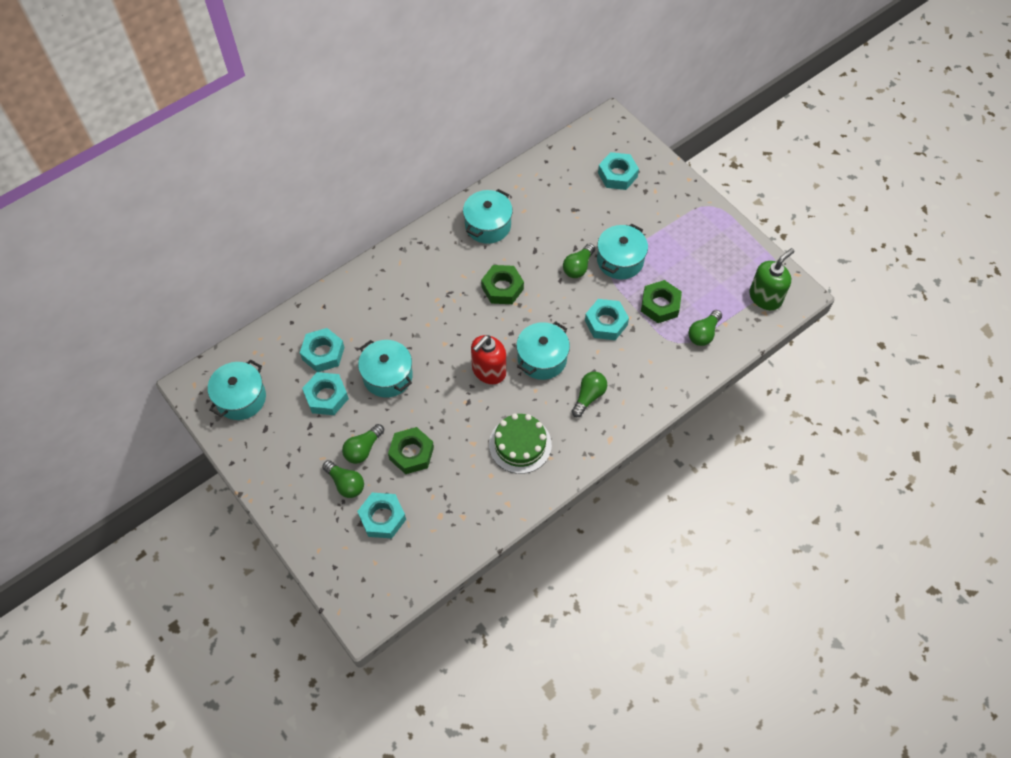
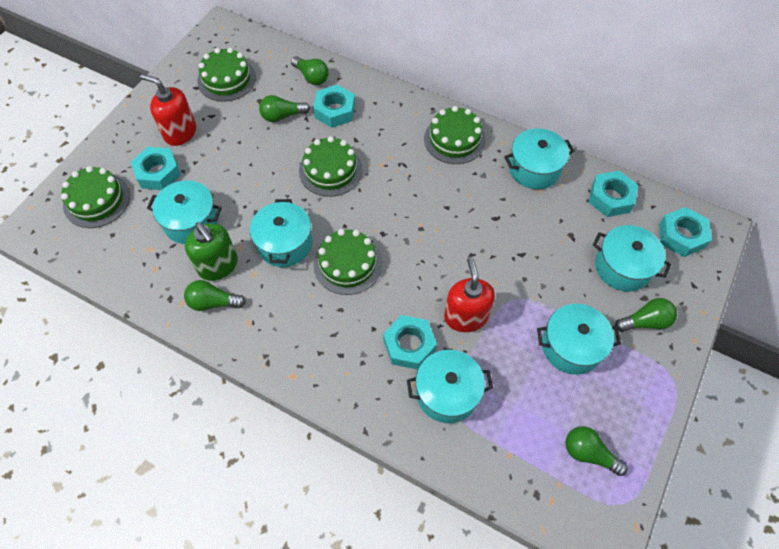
green cake: [489,414,552,474] = 1 -> [61,166,130,228] [197,48,256,102] [299,136,363,197] [313,229,382,295] [424,106,486,164] = 5
green nut: [388,427,434,474] [481,265,524,304] [641,280,682,323] = 3 -> none = 0
red soap dispenser: [471,335,506,384] = 1 -> [140,74,196,146] [444,257,495,332] = 2
turquoise pot: [208,359,266,420] [358,340,413,398] [463,189,513,244] [516,321,570,380] [597,224,648,279] = 5 -> [147,180,222,244] [250,199,312,267] [407,350,493,423] [504,128,574,189] [537,304,621,375] [593,225,671,292] = 6

